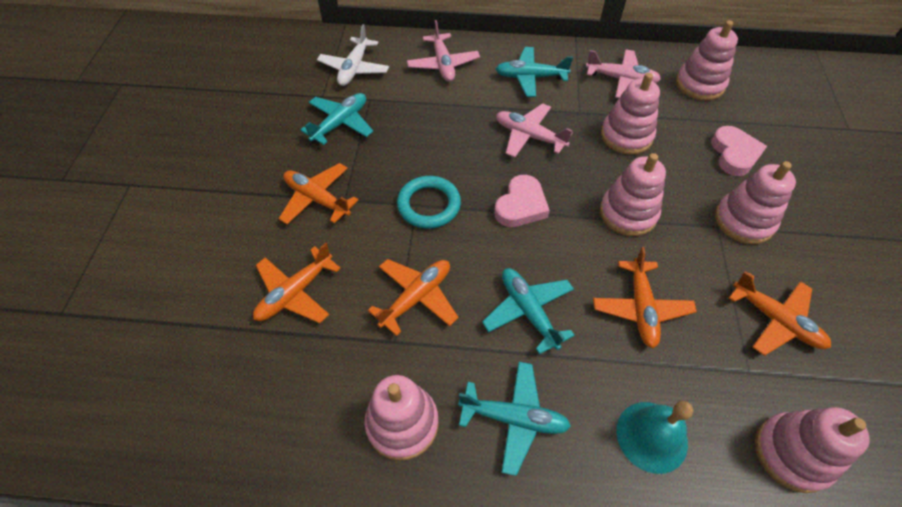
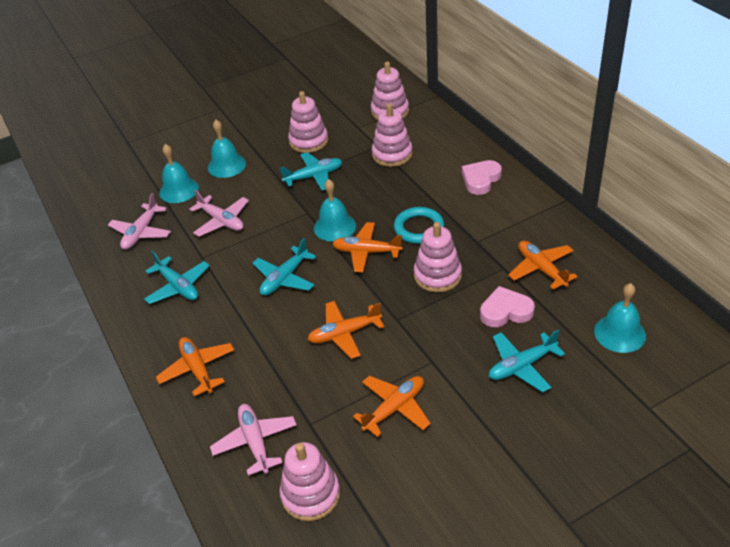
pink stacking toy: [365,375,439,461] [600,153,666,236] [601,73,660,155] [676,20,738,101] [715,161,796,244] [755,407,870,493] = 6 -> [279,442,340,521] [288,91,328,153] [371,62,409,120] [372,103,413,167] [414,222,462,292] = 5
turquoise bell: [616,401,693,474] = 1 -> [159,144,199,203] [208,120,246,178] [314,179,356,242] [594,283,646,353] = 4
white plane: [317,24,389,86] = 1 -> none = 0

